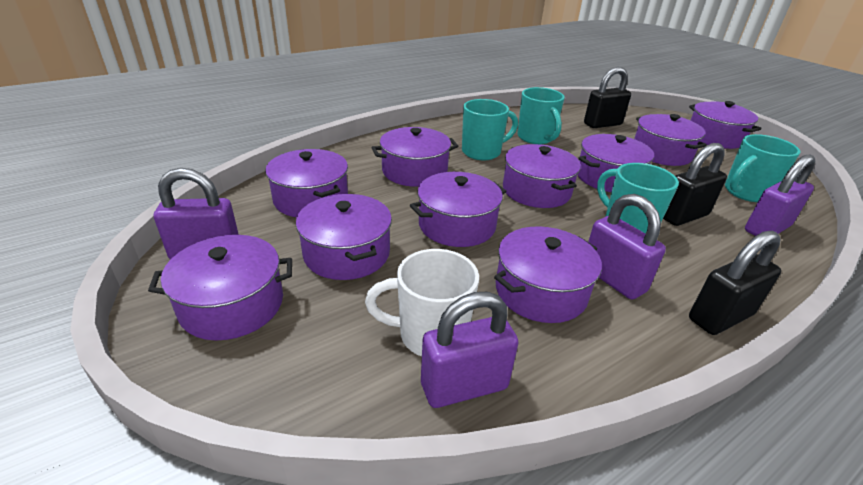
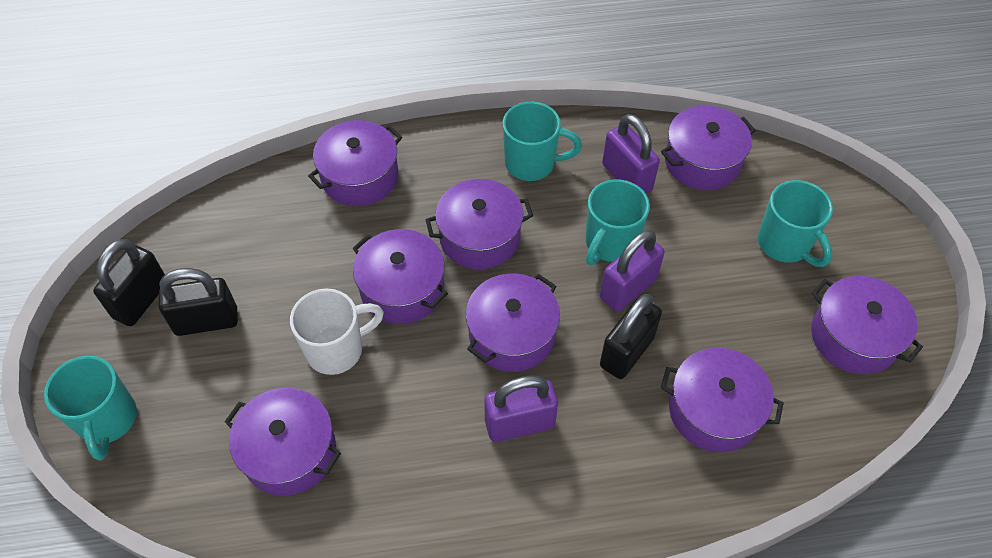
purple padlock: [154,168,239,260] [421,292,518,408] [588,194,666,299] [745,155,815,236] = 4 -> [484,375,558,442] [600,230,665,312] [602,114,660,194] = 3
purple pot: [148,235,292,340] [265,149,348,217] [296,194,392,280] [372,127,458,187] [410,172,506,247] [494,226,602,323] [503,144,581,208] [577,134,654,192] [634,114,707,166] [689,101,762,149] = 10 -> [225,388,341,496] [308,120,402,206] [352,229,448,324] [425,179,533,270] [466,274,560,372] [661,106,756,190] [661,348,784,452] [811,276,923,374] = 8

